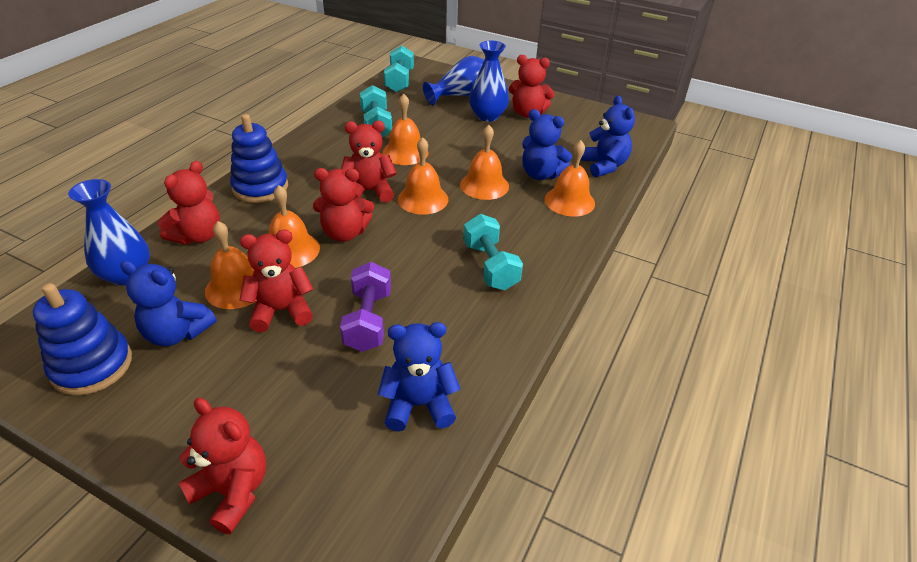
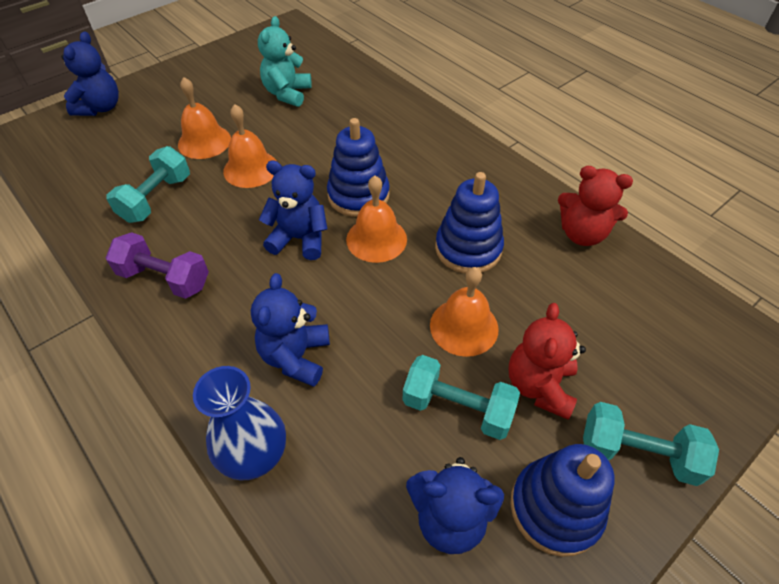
blue stacking toy: [33,283,132,395] [230,114,288,203] = 2 -> [327,118,390,217] [435,172,504,274] [510,444,615,557] = 3
blue vase: [68,179,150,285] [423,56,484,105] [469,41,509,122] = 3 -> [193,366,286,480] = 1
orange bell: [205,221,257,309] [269,185,320,268] [382,94,428,165] [398,137,448,215] [460,125,509,200] [545,140,595,217] = 6 -> [178,77,231,159] [223,104,277,188] [346,176,407,263] [430,267,499,357] = 4
red teddy bear: [158,161,220,245] [179,398,266,534] [240,230,313,332] [313,168,374,242] [341,121,397,203] [509,55,555,118] = 6 -> [509,303,586,420] [558,166,633,246] = 2
turquoise teddy bear: none = 0 -> [258,16,312,107] = 1

